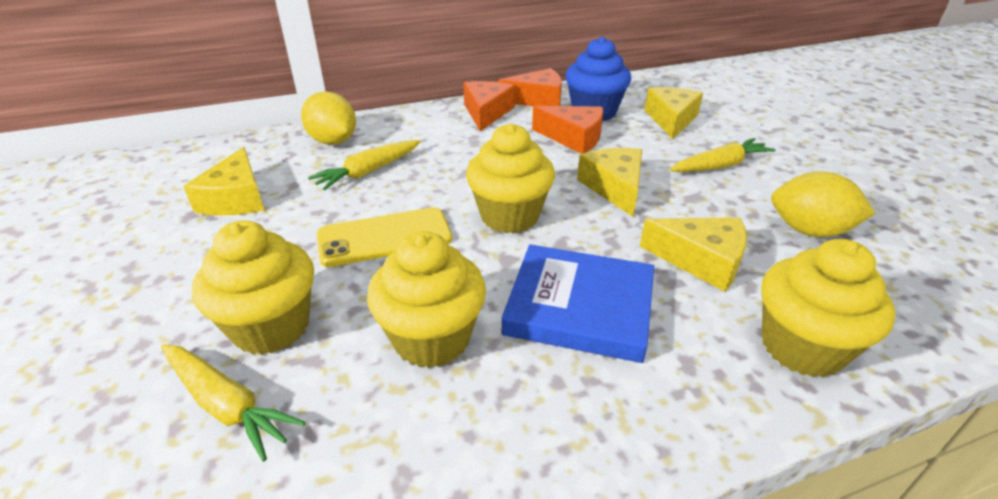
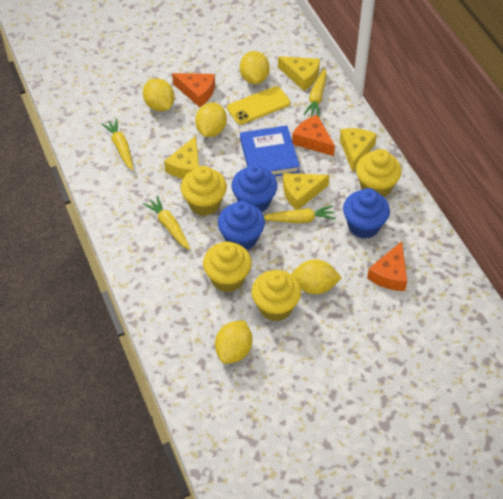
blue cupcake: [565,36,631,122] = 1 -> [218,201,265,250] [231,164,278,212] [343,188,390,239] = 3
yellow carrot: [161,344,306,461] [308,140,421,190] [670,138,775,172] = 3 -> [101,118,133,170] [143,196,190,250] [264,205,336,223] [303,68,327,117] = 4
yellow lemon: [301,91,356,145] [771,171,875,237] = 2 -> [143,78,175,111] [195,103,227,137] [215,320,252,364] [240,51,269,84] [291,259,342,294] = 5

